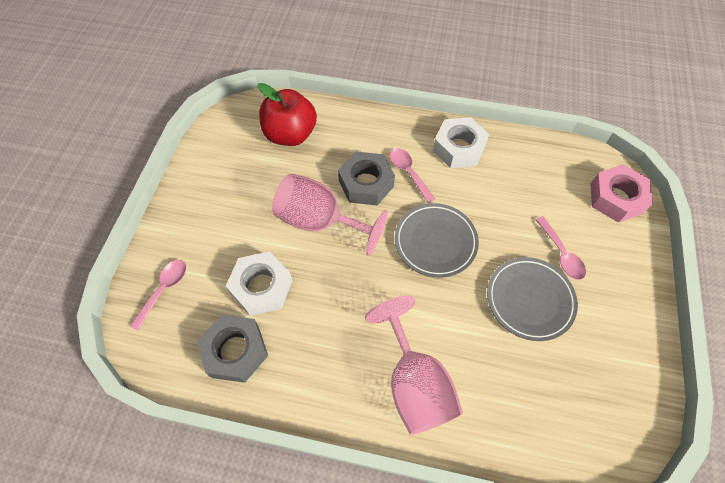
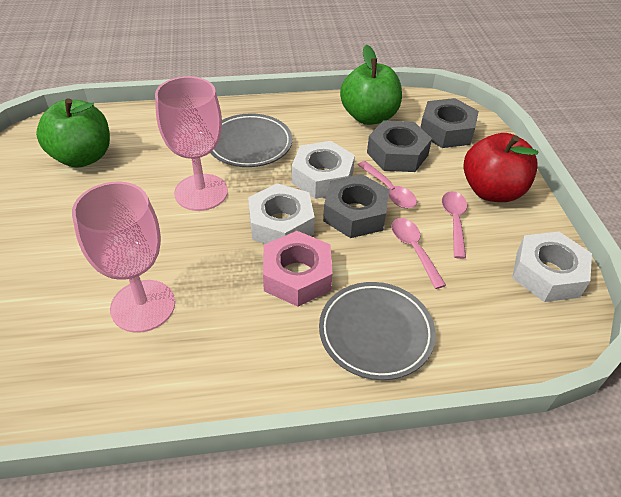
green apple: none = 0 -> [36,98,110,168] [340,45,402,125] = 2
grey nut: [197,315,268,383] [338,151,395,205] = 2 -> [323,174,390,238] [367,120,432,172] [420,98,479,148] = 3
white nut: [226,251,293,316] [433,117,489,168] = 2 -> [248,183,315,244] [292,141,355,199] [512,232,592,302] = 3

